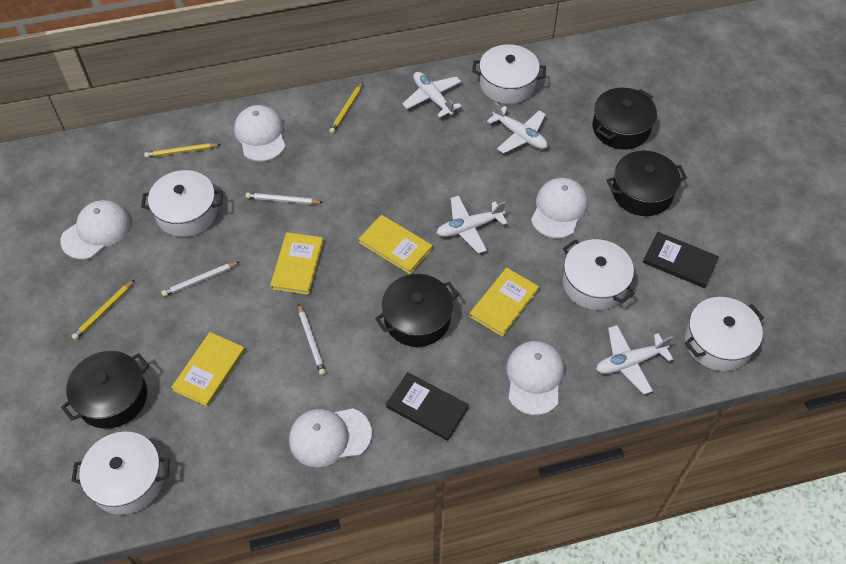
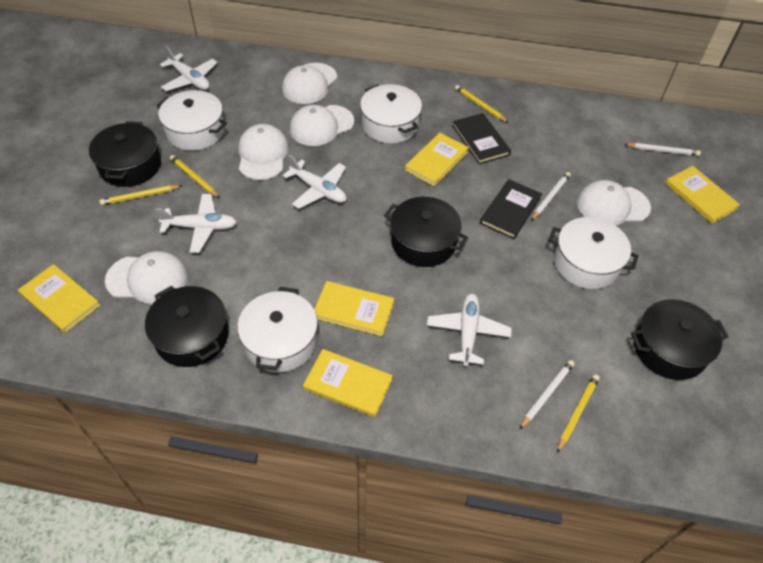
white pot: [71,432,170,515] [141,170,223,237] [472,44,546,104] [562,239,635,310] [685,297,764,371] = 5 -> [156,90,227,151] [237,287,318,372] [360,84,422,143] [548,217,639,289] = 4
yellow book: [171,332,245,407] [270,232,323,295] [359,215,432,274] [469,268,539,337] = 4 -> [18,264,100,333] [303,349,393,417] [314,281,394,336] [405,133,469,186] [665,166,740,224] = 5
yellow pencil: [72,280,134,340] [144,143,221,158] [329,82,363,134] = 3 -> [99,185,183,205] [170,155,220,198] [455,85,509,123] [557,374,600,453] = 4

